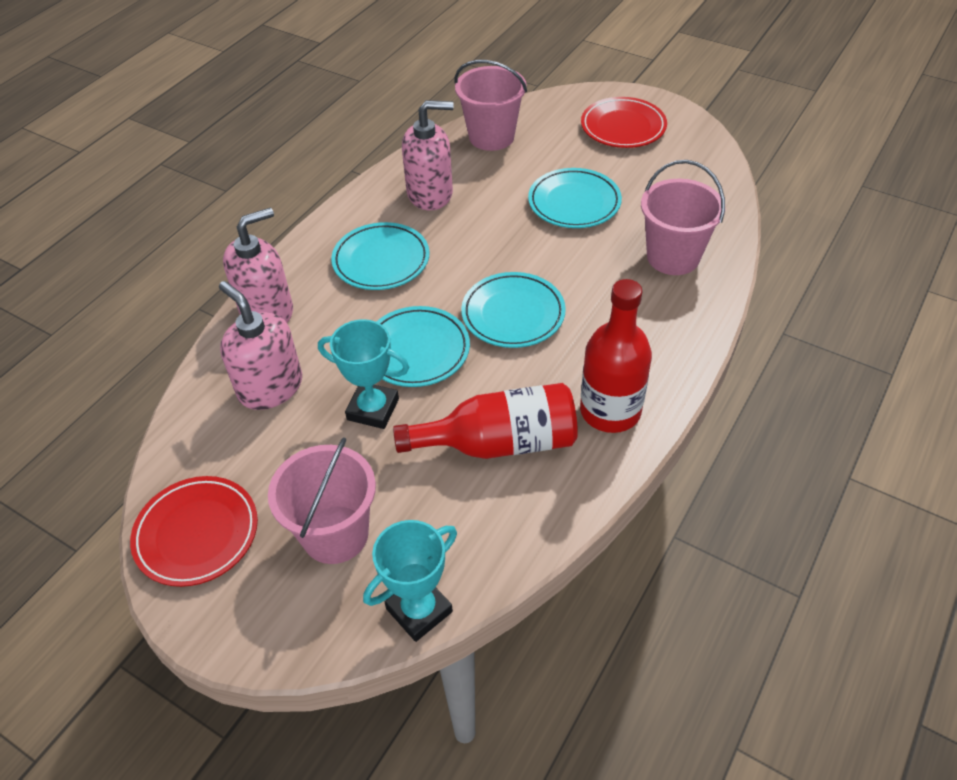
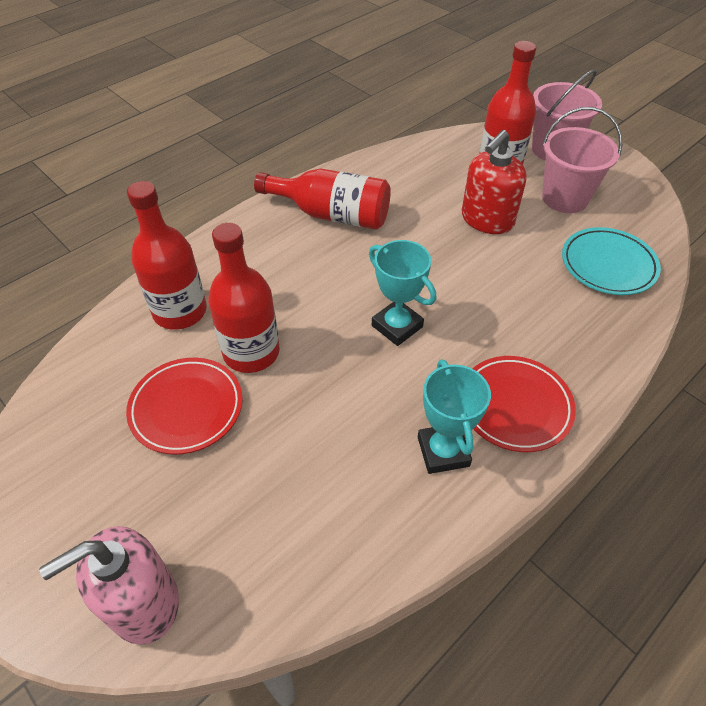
pink bucket: [268,437,376,564] [455,60,527,151] [641,160,725,275] = 3 -> [532,70,602,160] [542,107,622,213] = 2
pink soap dispenser: [219,281,302,410] [223,208,293,322] [402,100,454,210] = 3 -> [39,526,179,645] = 1
red bottle: [393,383,578,459] [580,279,652,433] = 2 -> [127,181,207,330] [208,223,280,373] [254,169,391,230] [480,41,536,164] = 4
red soap dispenser: none = 0 -> [462,130,527,234] = 1
turquoise plate: [331,222,429,290] [376,306,470,387] [461,272,566,348] [528,168,622,228] = 4 -> [562,227,661,295] = 1

